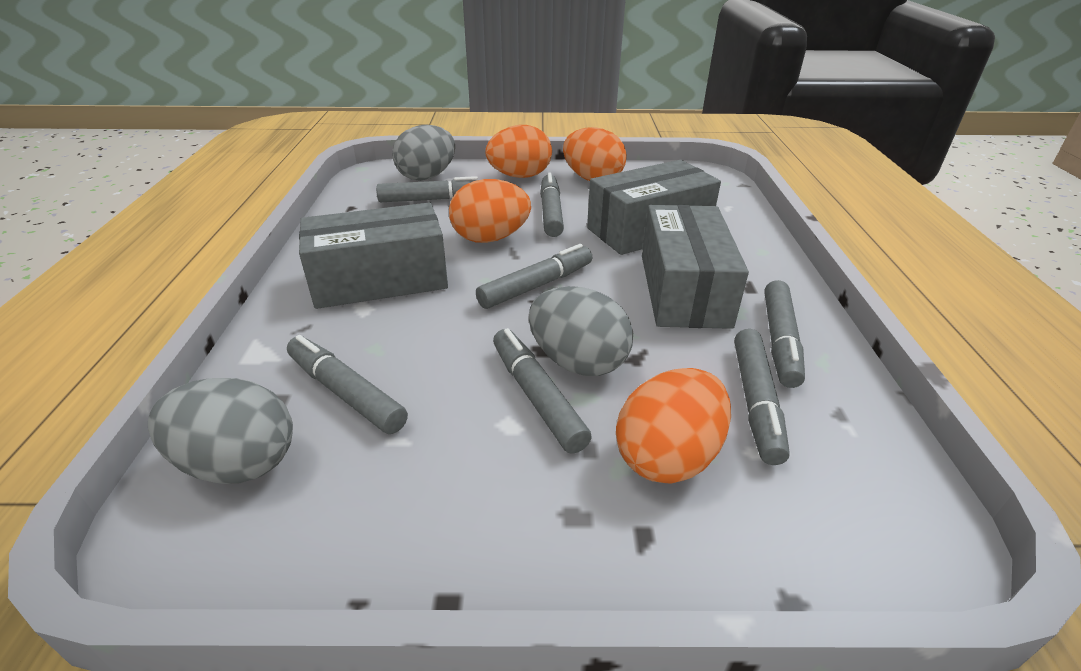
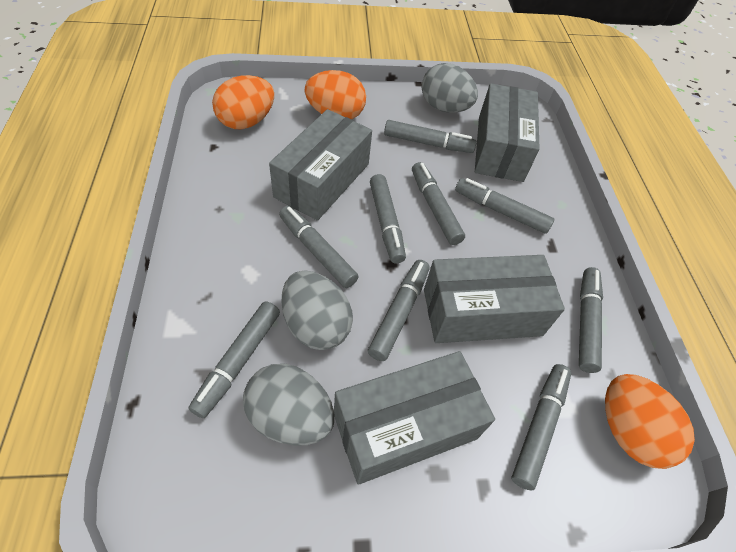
grey box: [299,202,448,309] [587,160,721,255] [642,205,749,329] = 3 -> [269,109,372,221] [334,351,495,485] [424,255,565,343] [475,83,540,182] = 4
grey marker: [287,335,408,434] [376,176,478,202] [476,244,592,309] [493,328,592,454] [540,172,564,237] [734,329,790,465] [764,280,805,388] = 7 -> [189,301,280,418] [279,206,359,288] [368,260,429,361] [370,174,406,263] [384,120,477,153] [412,162,465,245] [455,178,554,234] [511,364,571,491] [579,267,603,373] = 9
orange egg: [449,179,531,243] [485,125,552,178] [563,127,627,181] [616,368,731,484] = 4 -> [212,75,274,129] [304,70,366,119] [605,374,695,469] = 3

